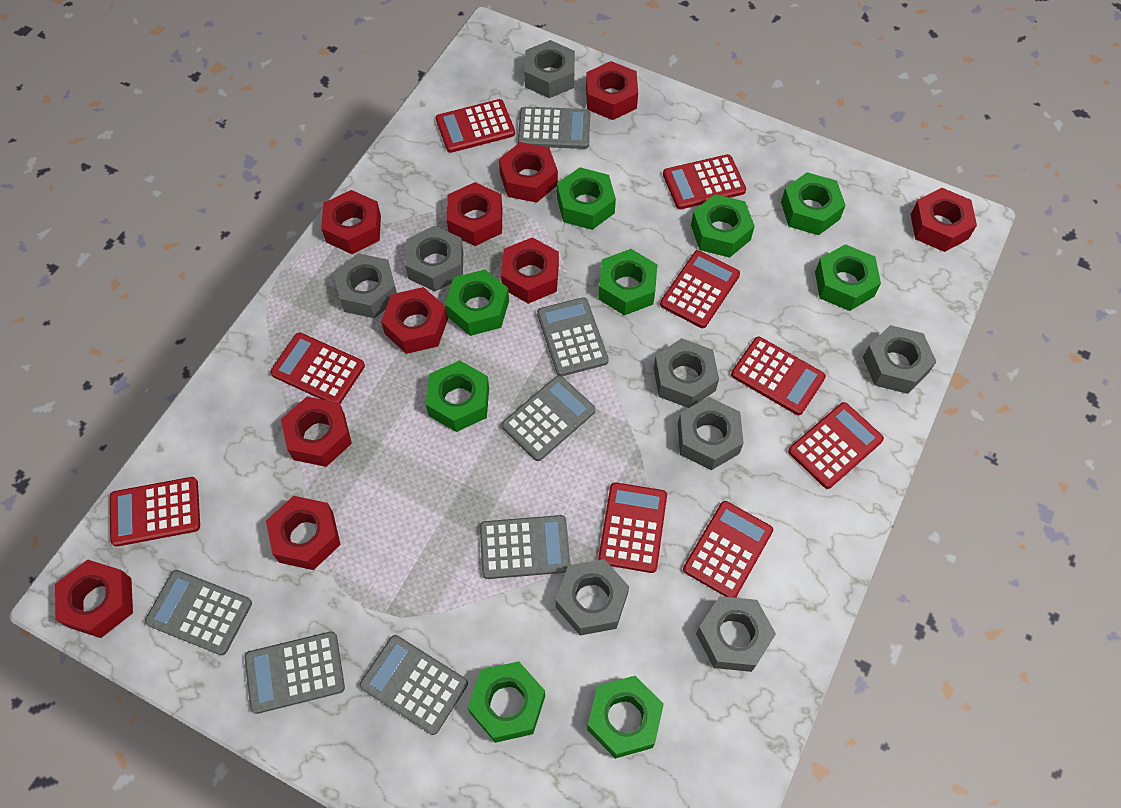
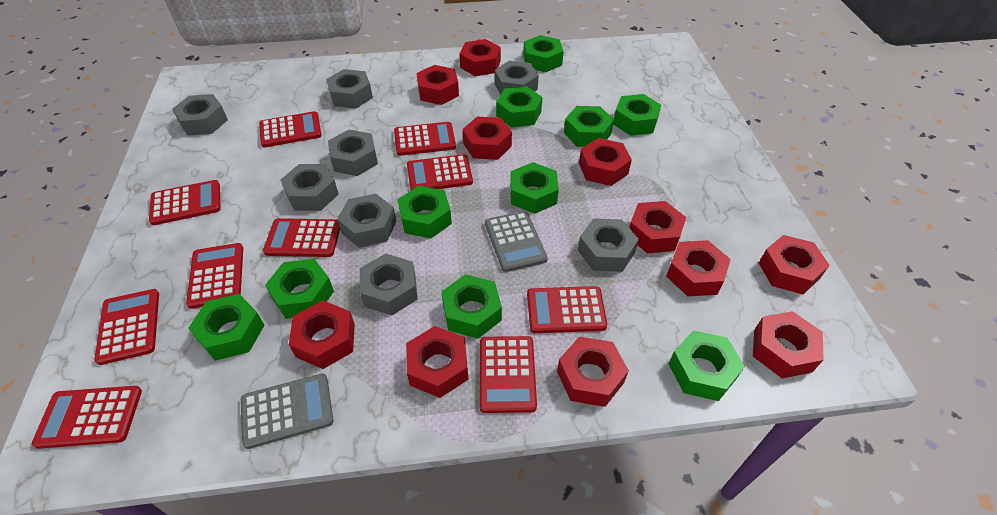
green nut: [426,360,489,432] [445,270,509,336] [468,661,545,743] [557,167,616,230] [587,676,664,759] [598,249,658,315] [691,194,755,258] [781,172,846,235] [815,244,881,311] = 9 -> [188,294,264,361] [265,259,334,319] [398,186,452,239] [441,274,502,339] [496,86,542,127] [510,162,559,214] [523,35,564,72] [564,106,614,147] [613,94,661,136] [668,330,745,401] = 10
grey calculator: [145,570,252,655] [244,631,345,714] [359,635,468,735] [480,515,570,579] [502,375,596,461] [518,107,591,149] [537,297,609,376] = 7 -> [241,373,333,449] [485,211,548,272] = 2
red calculator: [110,477,200,547] [270,333,365,404] [436,99,515,153] [598,482,667,573] [660,250,740,328] [663,154,746,209] [683,501,773,598] [731,337,826,415] [788,402,884,489] = 9 -> [32,386,142,449] [94,289,159,365] [149,180,221,225] [186,243,243,309] [259,111,322,148] [263,218,340,257] [394,122,456,156] [407,154,473,190] [480,336,537,413] [527,286,607,333] = 10
red nut: [55,560,133,638] [266,496,341,570] [281,397,352,467] [321,190,381,254] [381,287,448,354] [447,182,502,246] [499,142,558,203] [501,237,559,304] [586,61,638,120] [911,188,977,252] = 10 -> [289,301,355,369] [406,326,469,398] [416,65,459,105] [459,39,501,76] [463,117,512,160] [557,337,629,407] [579,138,632,186] [629,201,686,253] [666,240,731,296] [753,311,824,378] [759,235,830,294] = 11

